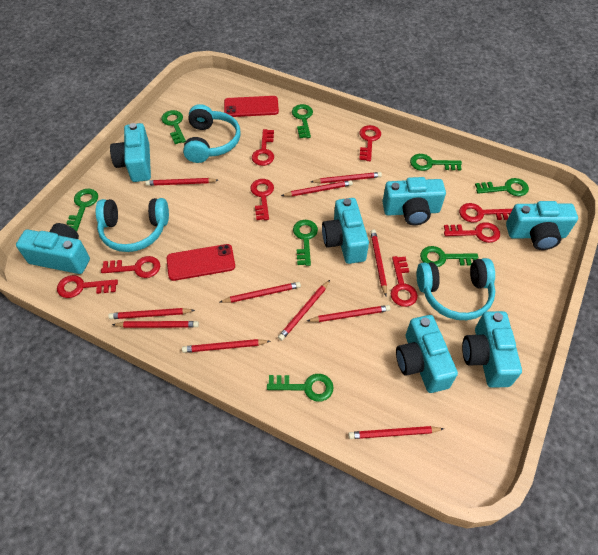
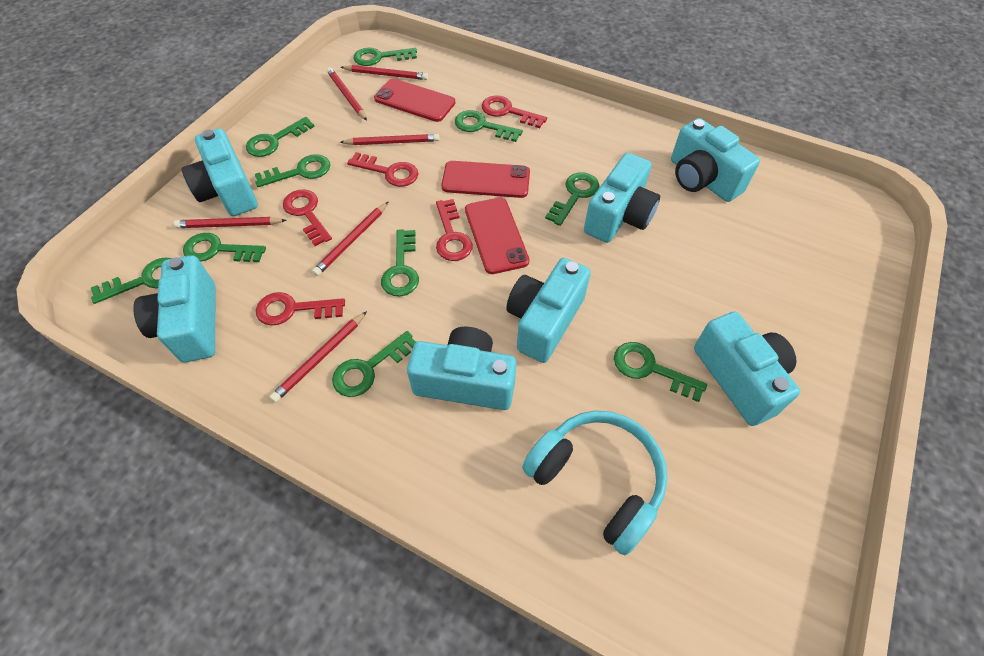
green key: [66,189,98,231] [161,110,186,144] [267,374,334,402] [292,104,313,138] [293,220,318,266] [410,154,462,171] [420,246,478,267] [475,178,529,196] = 8 -> [91,257,172,304] [183,233,266,262] [246,117,315,157] [255,154,330,187] [332,331,416,397] [353,48,417,66] [381,229,419,296] [455,110,523,142] [545,172,599,226] [614,342,707,402] = 10
red key: [57,275,118,298] [101,256,160,278] [250,179,274,220] [252,129,274,166] [359,125,381,161] [391,256,418,307] [444,222,500,243] [459,203,513,222] = 8 -> [256,292,345,326] [283,189,332,246] [347,152,418,187] [436,199,473,261] [482,96,547,128] = 5
red pencil: [108,308,195,319] [112,321,199,328] [145,178,218,186] [182,339,270,353] [220,282,301,303] [278,280,330,341] [281,180,353,196] [307,305,391,322] [311,172,382,183] [348,426,444,439] [371,229,387,296] = 11 -> [174,217,287,228] [269,311,367,402] [312,202,388,276] [327,68,367,121] [340,134,440,145] [341,65,428,80] = 6
red phone: [167,244,235,281] [224,96,279,117] = 2 -> [374,78,455,122] [441,161,530,198] [465,198,529,274] = 3
turquoise headphones: [96,198,169,252] [183,104,241,163] [417,258,495,320] = 3 -> [522,411,667,555] = 1

